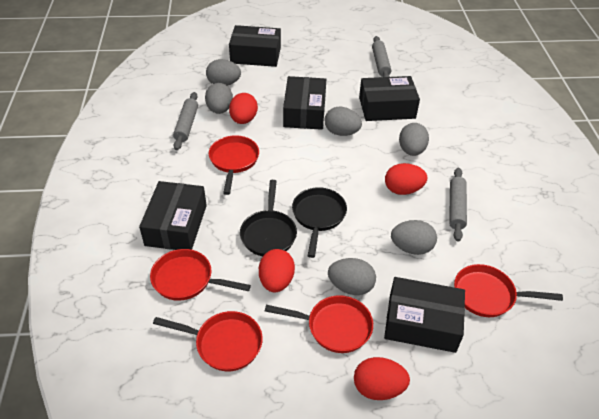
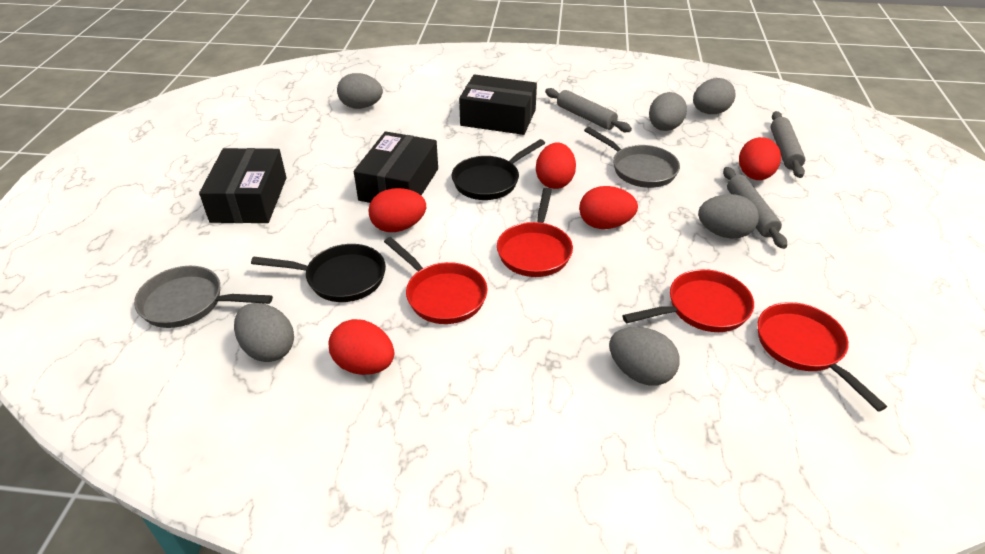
black box: [139,181,207,250] [229,25,281,67] [283,76,326,130] [359,76,420,121] [384,277,465,353] = 5 -> [199,148,286,223] [354,131,438,203] [459,74,537,135] = 3
grey pan: none = 0 -> [134,266,273,328] [584,127,680,188] = 2
red egg: [229,93,258,124] [259,249,295,292] [354,357,410,400] [385,163,427,195] = 4 -> [328,319,394,375] [368,188,426,232] [536,142,576,189] [579,186,638,229] [739,137,781,180] = 5
red pan: [150,249,251,301] [153,311,263,371] [209,135,259,195] [265,295,373,353] [454,264,563,317] = 5 -> [384,237,488,324] [497,187,573,277] [622,269,754,332] [757,302,887,412] = 4

